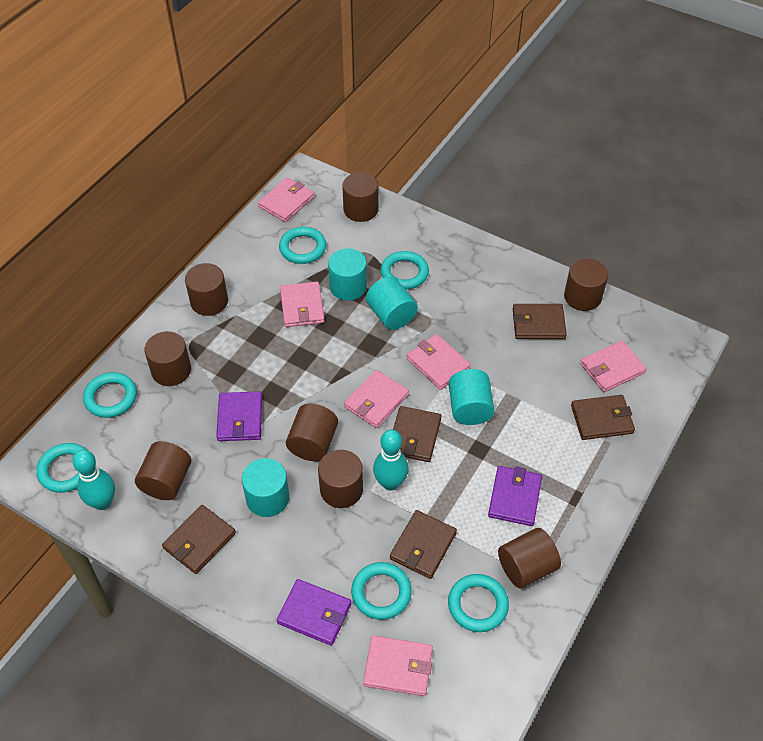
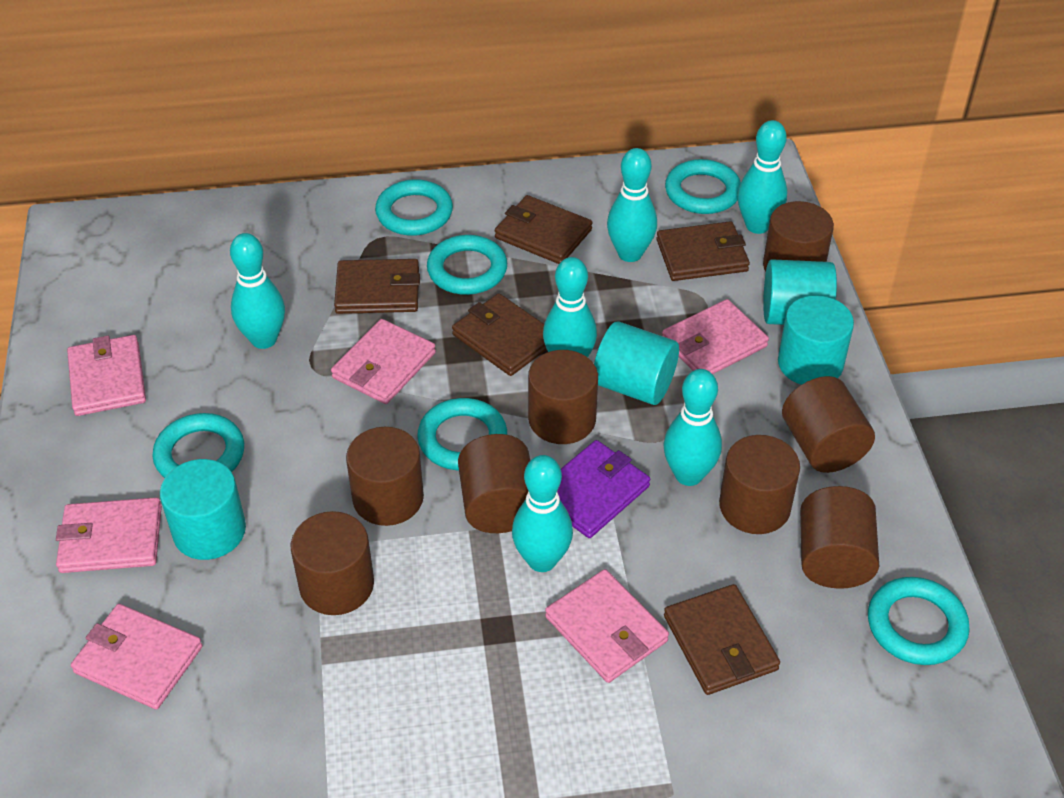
purple wallet: [216,391,262,441] [277,579,352,646] [488,466,542,526] = 3 -> [557,440,650,538] = 1
turquoise bowling pin: [72,450,115,510] [373,430,409,491] = 2 -> [230,233,285,349] [512,455,573,572] [543,257,597,357] [607,148,657,262] [663,369,722,486] [737,120,787,234] = 6

